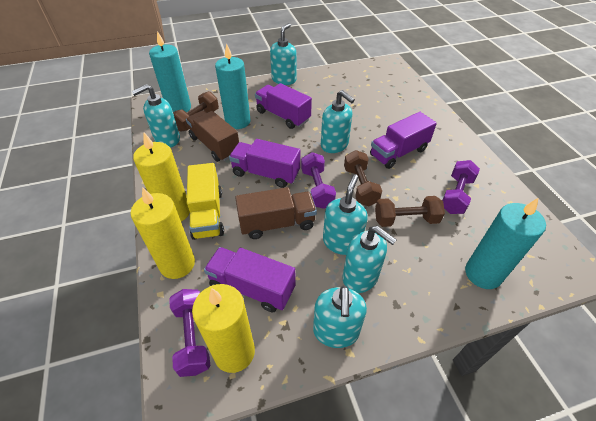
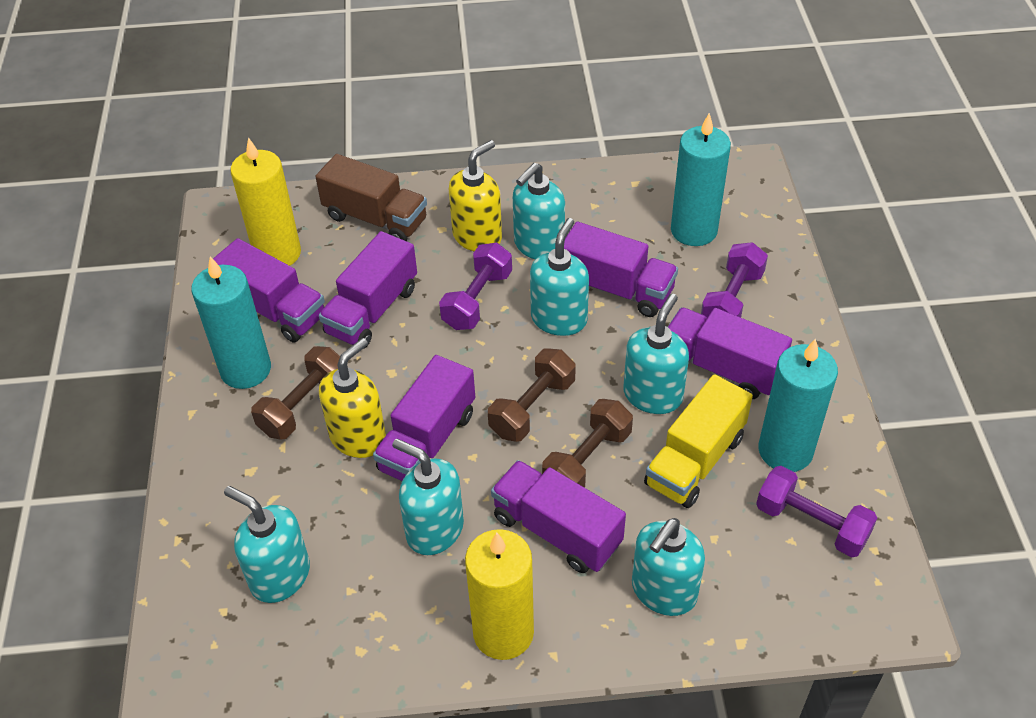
brown truck: [186,110,239,162] [235,187,317,239] = 2 -> [315,154,427,241] = 1
purple truck: [204,247,295,312] [229,139,300,188] [255,83,312,129] [370,112,437,169] = 4 -> [213,238,325,342] [319,231,417,349] [373,355,475,481] [491,460,626,573] [564,222,678,317] [668,307,792,399] = 6
yellow candle: [130,187,195,279] [133,133,190,222] [192,284,255,373] = 3 -> [231,137,301,266] [465,529,534,660] = 2
yellow soap dispenser: none = 0 -> [319,338,386,458] [449,140,502,251] = 2

